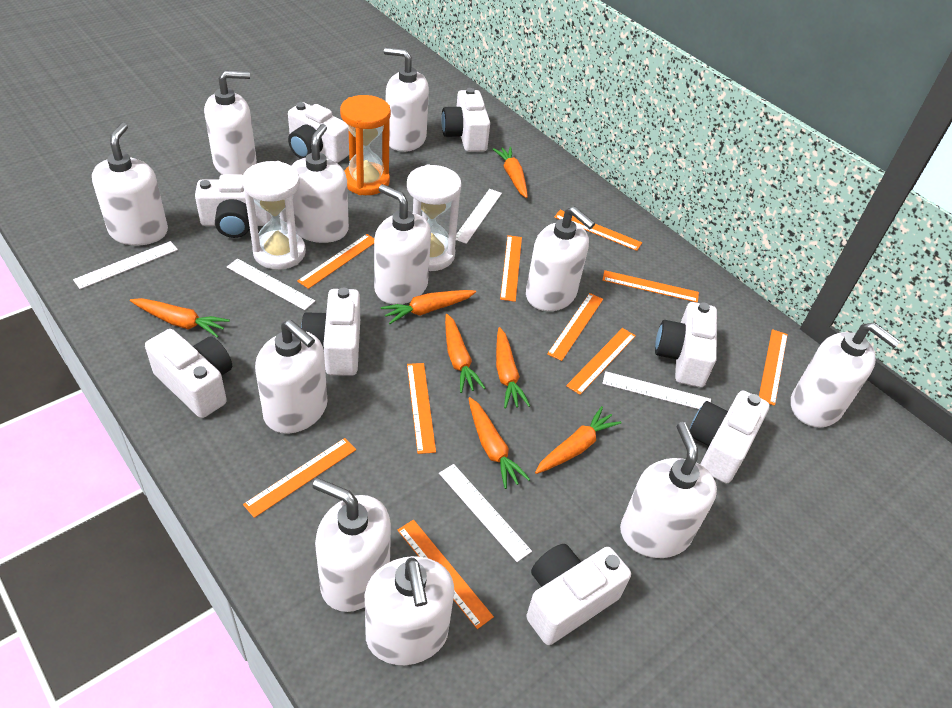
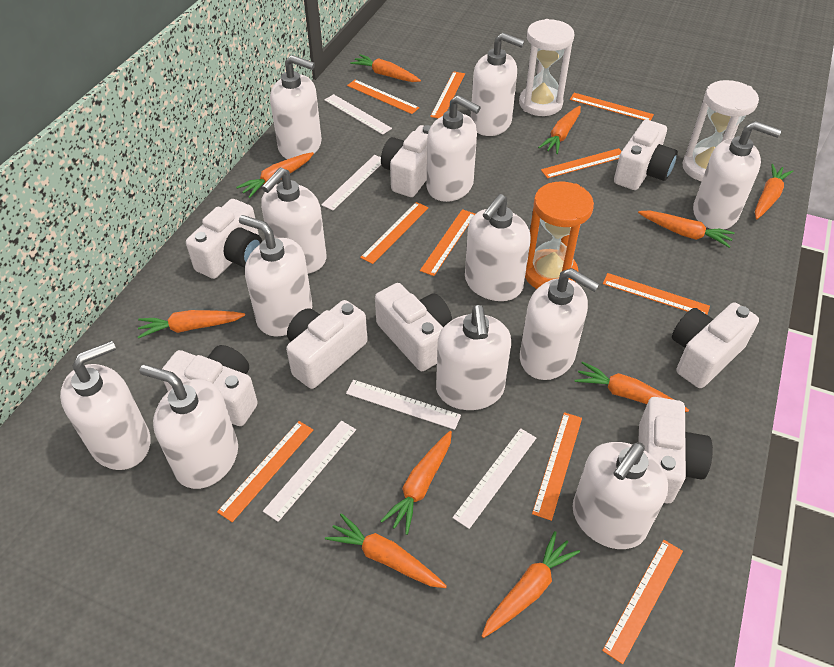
orange carrot: [130,298,230,338] [381,290,476,324] [445,314,485,393] [468,397,530,489] [493,147,528,198] [496,327,530,409] [535,406,621,474] = 7 -> [138,310,245,339] [236,152,314,198] [325,513,447,588] [350,54,421,82] [380,431,452,535] [482,531,580,638] [538,106,581,154] [574,361,689,412] [638,210,735,248] [755,164,793,219] = 10
white soap dispenser: [92,122,168,245] [204,70,257,175] [255,320,328,434] [292,124,349,243] [313,478,391,612] [365,556,455,665] [374,184,431,304] [384,47,429,152] [526,206,595,311] [620,422,717,558] [791,322,900,427] = 11 -> [60,340,151,470] [139,364,238,489] [239,215,312,337] [261,167,327,273] [270,55,322,159] [427,95,481,202] [436,305,511,410] [465,194,531,301] [471,33,525,136] [520,268,600,380] [572,442,668,549] [693,121,781,229] = 12

